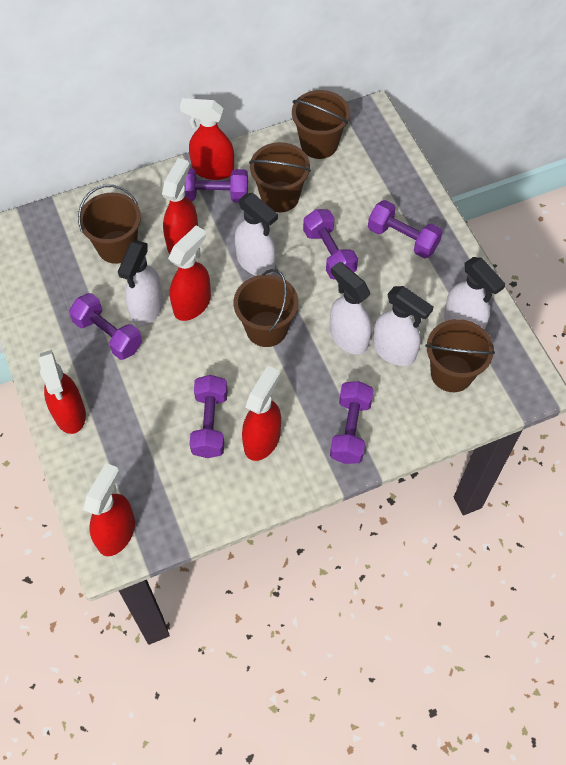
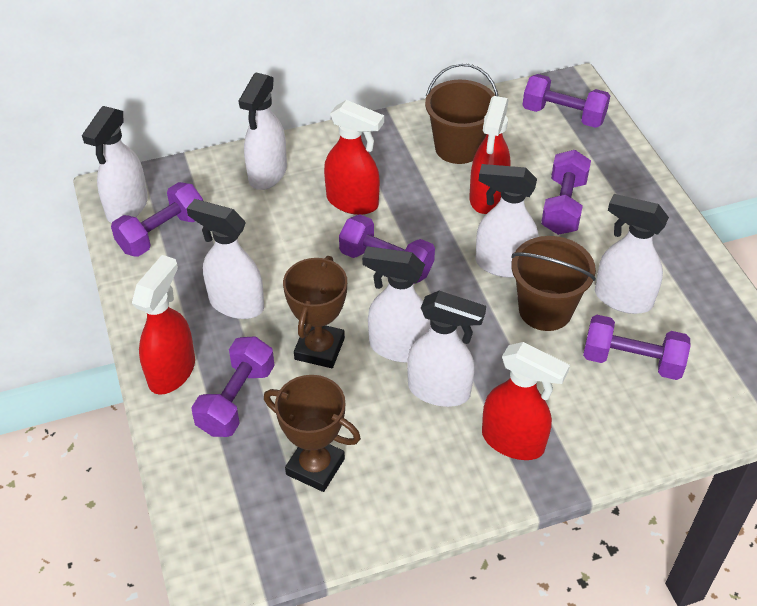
brown bucket: [78,184,141,264] [234,269,299,347] [249,142,311,212] [292,90,350,159] [425,319,495,392] = 5 -> [425,63,498,164] [511,236,596,331] = 2
brown trophy: none = 0 -> [264,375,361,492] [283,256,347,368] = 2
red spray bottle: [38,350,86,434] [83,463,135,556] [162,158,198,254] [168,225,211,321] [180,98,234,180] [242,366,281,461] = 6 -> [132,255,195,395] [324,100,384,215] [470,96,510,214] [482,342,570,460] = 4
white spray bottle: [118,240,163,326] [235,193,278,276] [330,262,372,355] [373,286,434,366] [444,257,506,330] = 5 -> [82,106,148,223] [187,199,264,319] [239,73,287,190] [362,246,431,363] [407,291,486,407] [476,164,539,278] [595,194,669,314] = 7

